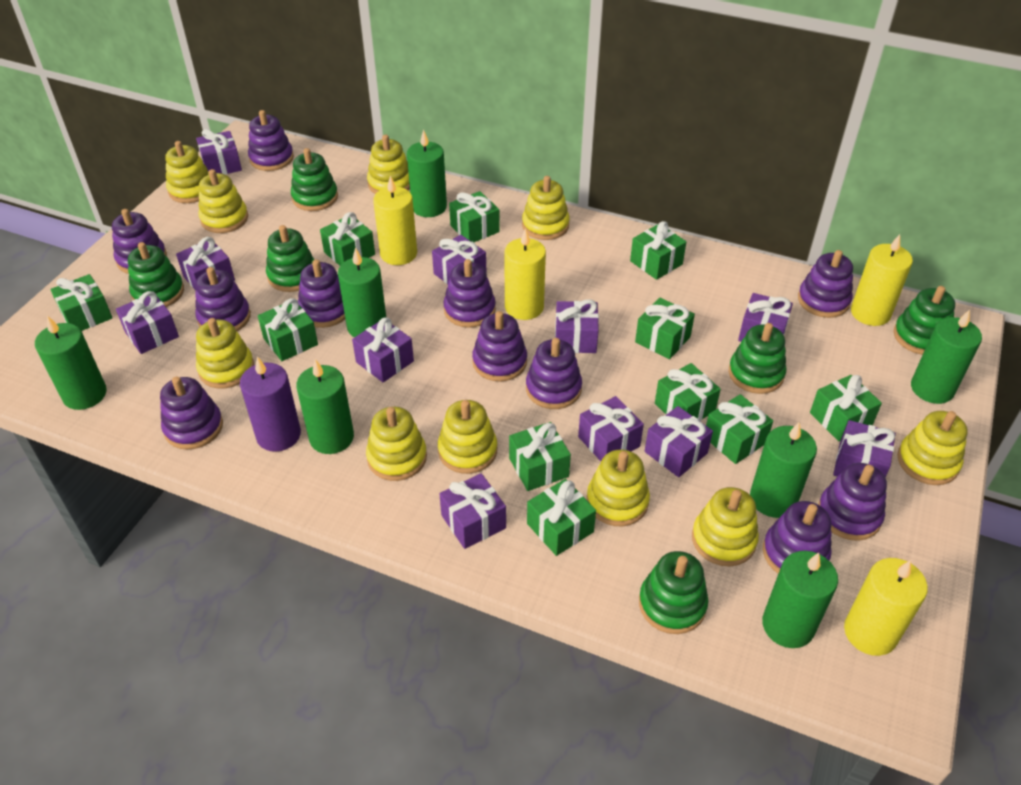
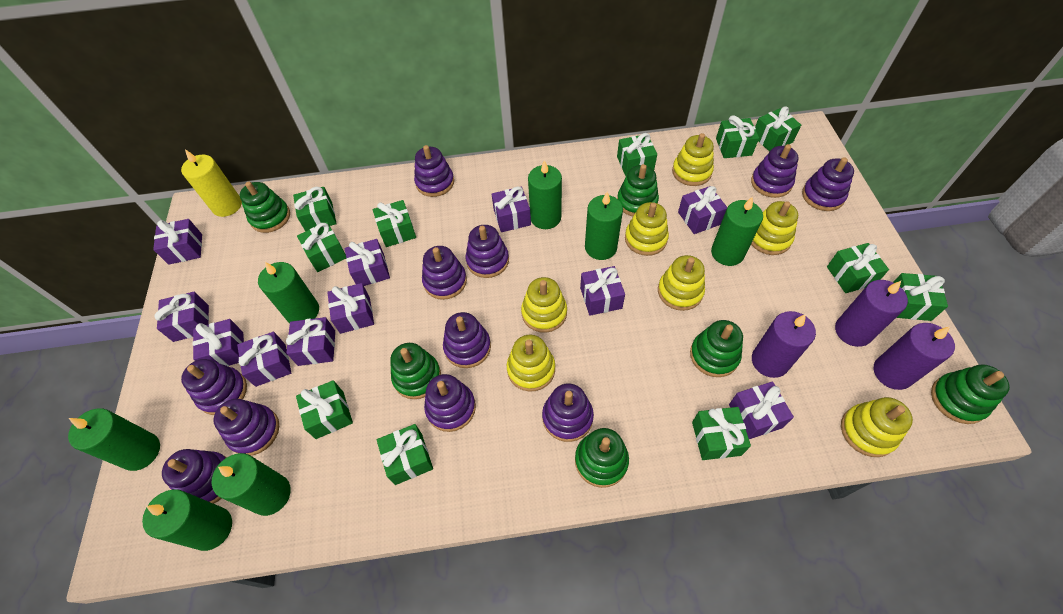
purple candle: [240,356,301,452] = 1 -> [752,311,816,378] [835,280,908,347] [874,323,955,390] = 3
yellow candle: [373,176,417,265] [504,228,546,320] [844,558,928,656] [851,234,913,326] = 4 -> [181,149,242,217] = 1
yellow stacking toy: [165,141,209,203] [196,318,254,389] [198,169,248,233] [366,407,427,481] [367,135,410,194] [438,400,497,474] [522,176,570,240] [587,449,650,526] [692,487,759,567] [897,411,968,485] = 10 -> [507,335,555,391] [521,277,567,333] [625,202,669,256] [658,255,705,311] [672,133,714,186] [751,201,798,255] [841,397,913,457] = 7

